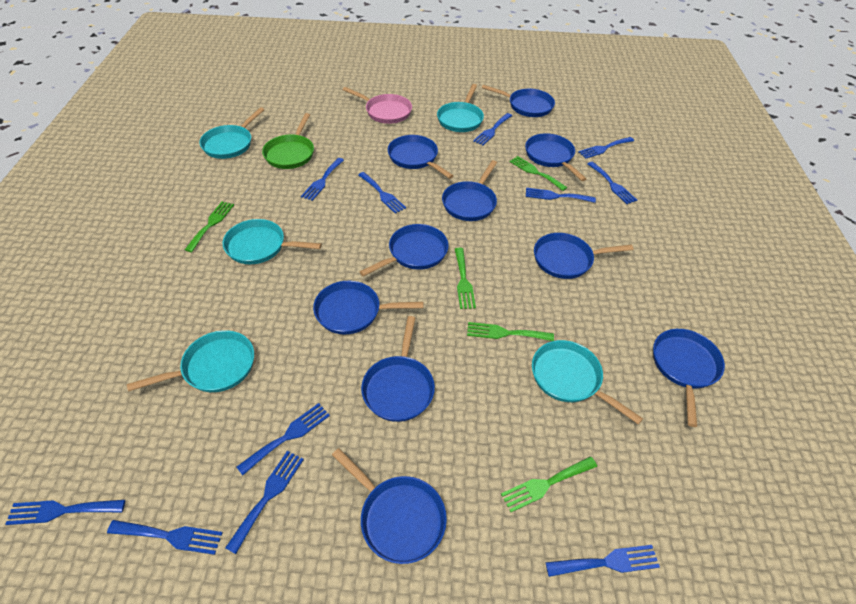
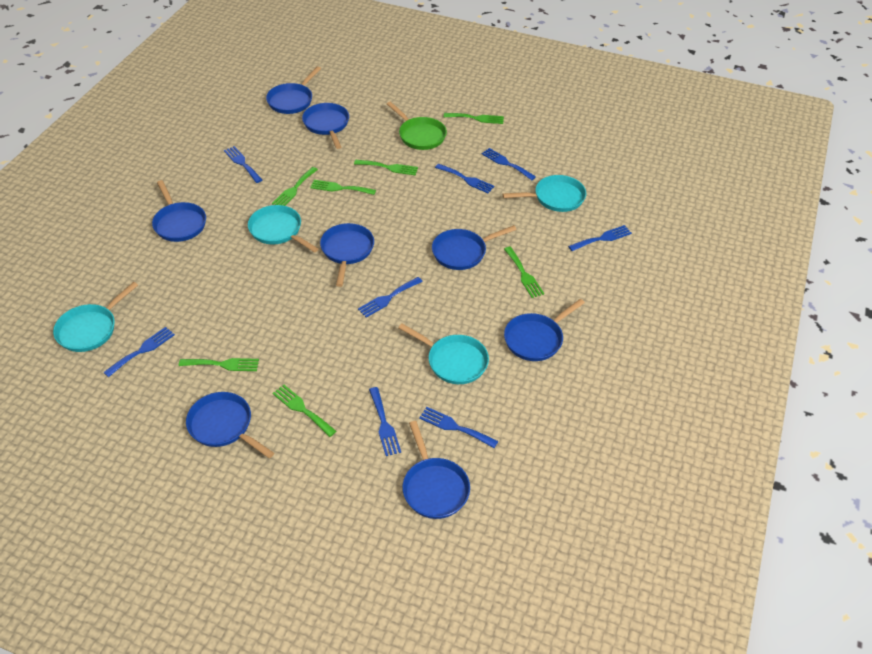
blue fork: [5,500,125,525] [107,520,223,555] [225,451,304,554] [237,403,330,475] [301,158,344,201] [358,172,406,214] [473,113,512,145] [526,188,596,203] [545,545,660,577] [578,137,634,159] [587,162,637,204] = 11 -> [103,327,175,377] [224,146,262,183] [358,277,423,318] [369,387,401,456] [419,407,498,448] [435,164,494,193] [482,148,536,180] [568,225,632,251] = 8
blue pan: [313,281,423,334] [332,448,447,564] [360,224,449,277] [361,316,435,422] [388,135,454,179] [442,160,497,221] [482,85,555,117] [525,133,586,181] [534,233,633,279] [653,329,725,427] = 10 -> [152,180,206,242] [186,392,274,458] [266,66,321,114] [302,103,349,149] [320,223,374,287] [402,421,470,519] [432,225,517,270] [504,299,585,361] = 8
green fork: [185,201,234,252] [455,248,476,309] [467,322,554,341] [501,456,597,512] [510,156,568,191] = 5 -> [179,358,259,371] [272,167,318,206] [273,385,336,437] [310,180,376,195] [354,160,418,176] [444,113,504,124] [504,247,544,298] = 7
pink pan: [343,87,412,124] = 1 -> none = 0
turquoise pan: [127,330,254,392] [199,107,265,159] [223,219,322,264] [437,84,484,132] [532,340,643,425] = 5 -> [53,282,138,352] [248,205,319,253] [398,324,489,384] [503,175,586,212] = 4

